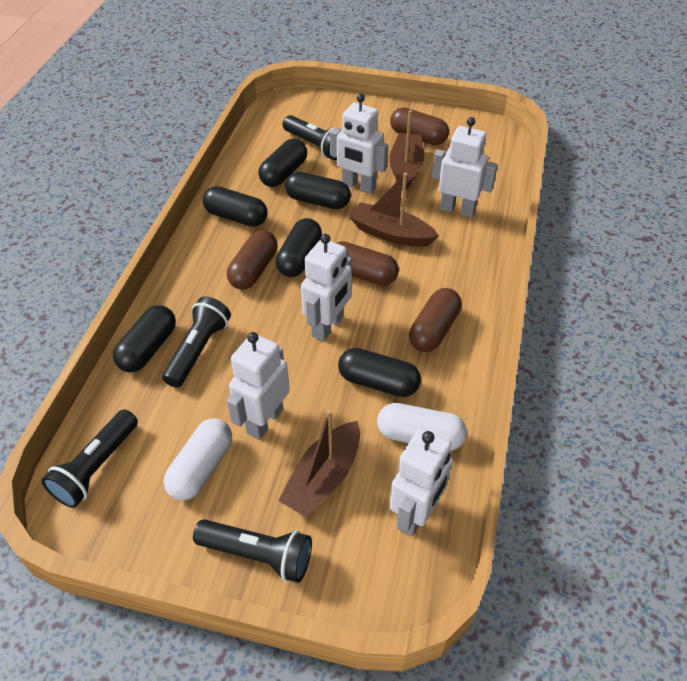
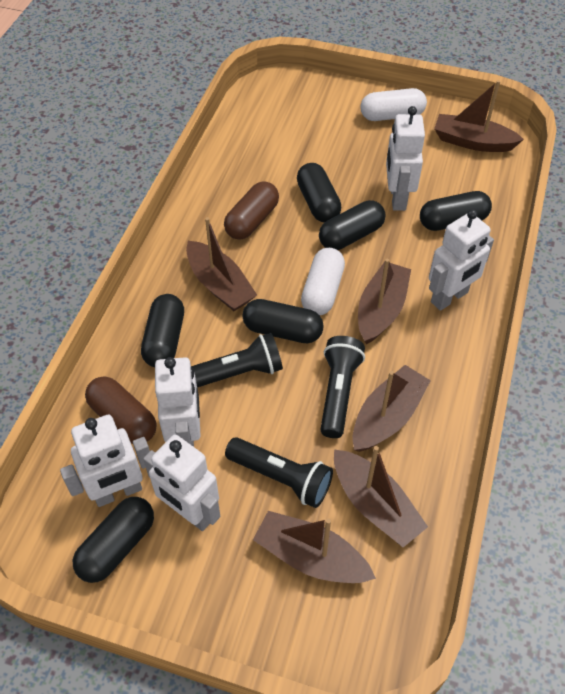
black flashlight: [41,409,138,508] [162,296,231,388] [193,519,312,583] [283,115,341,160] = 4 -> [191,333,283,388] [225,437,333,508] [320,336,365,438] = 3
brown boat: [278,410,360,518] [350,173,439,247] [389,110,424,189] = 3 -> [186,217,257,311] [253,511,376,583] [334,446,428,547] [352,365,431,452] [358,259,411,344] [434,80,524,152] = 6
brown capsule: [227,230,278,289] [337,241,399,285] [390,107,449,145] [409,288,462,352] = 4 -> [85,376,156,444] [224,181,279,240] = 2

